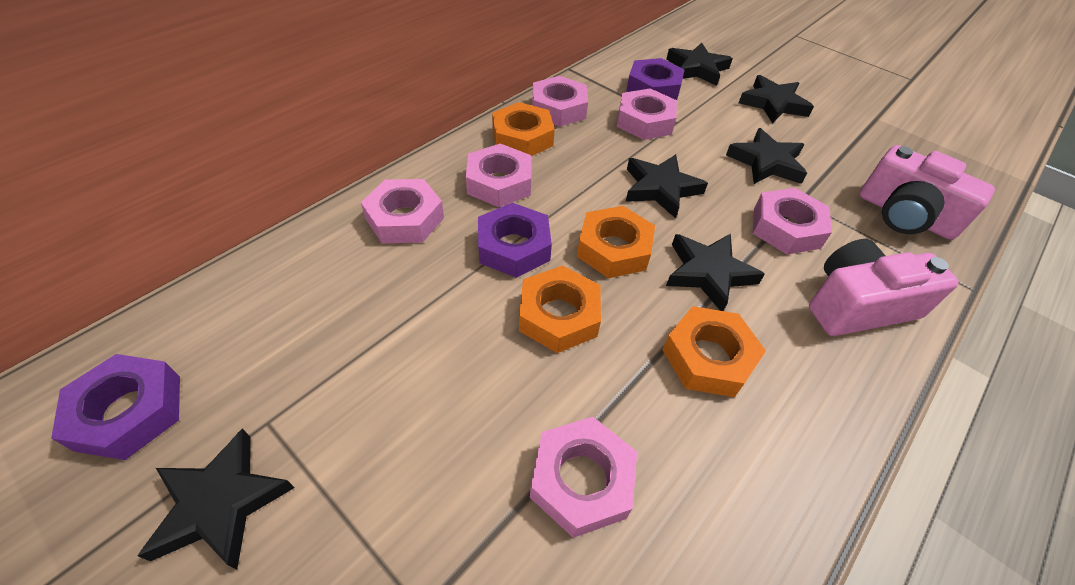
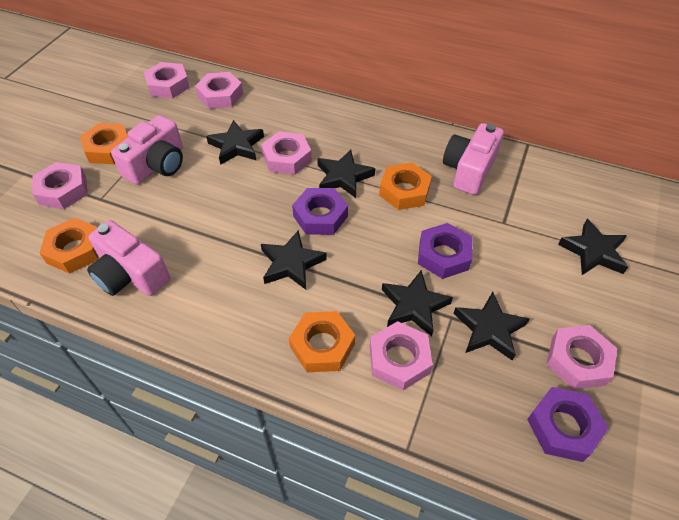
pink camera: [809,239,959,336] [859,145,995,240] = 2 -> [87,220,170,296] [111,115,183,185] [443,123,504,195] = 3

